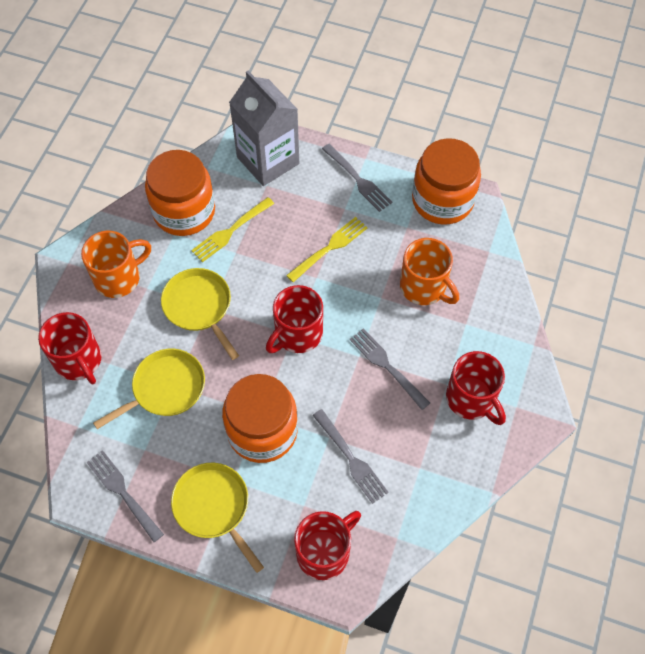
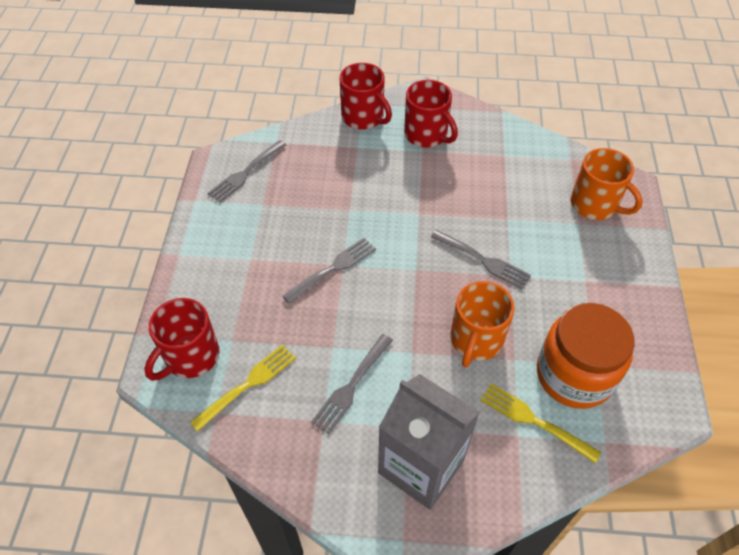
orange jar: [145,150,215,236] [222,374,298,463] [412,138,481,225] = 3 -> [537,303,634,409] = 1
red mug: [38,312,102,384] [266,285,323,353] [294,511,361,580] [446,351,506,425] = 4 -> [144,298,219,381] [340,63,392,130] [404,80,458,148] = 3
yellow pan: [93,349,205,429] [161,268,239,360] [171,463,264,573] = 3 -> none = 0

